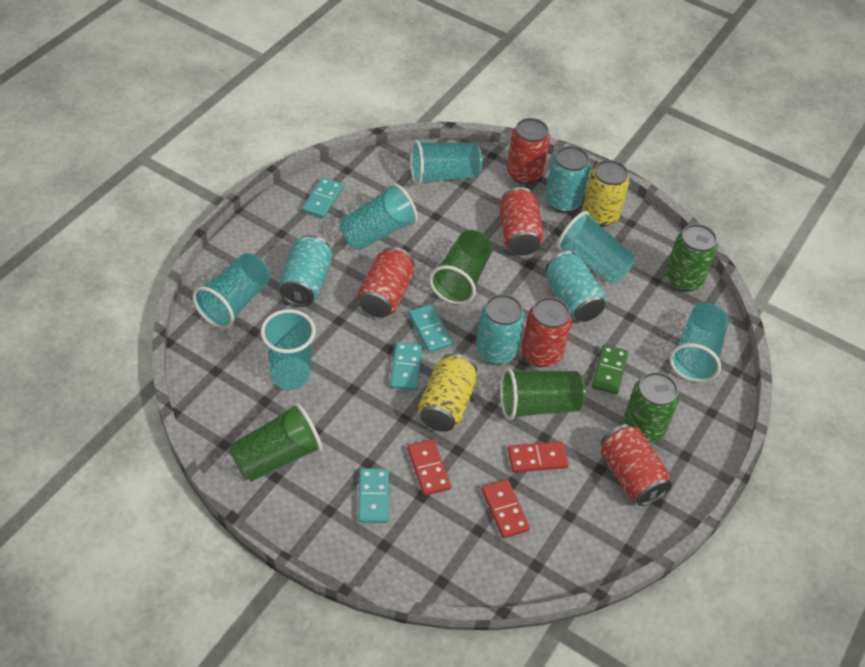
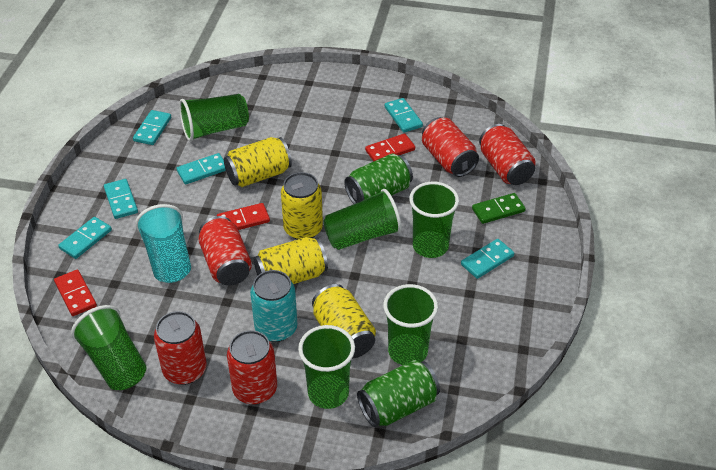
green cup: [230,403,322,482] [429,230,493,305] [500,367,586,421] = 3 -> [71,305,147,390] [179,94,249,142] [298,325,355,409] [324,189,402,250] [383,284,438,365] [409,182,459,258] = 6
turquoise can: [279,235,333,307] [476,294,525,365] [545,146,591,213] [545,251,606,322] = 4 -> [250,270,298,342] = 1
turquoise cup: [192,253,270,329] [261,309,316,390] [340,183,418,250] [410,140,482,185] [557,211,635,284] [669,303,729,382] = 6 -> [135,204,191,283] = 1
turquoise domino: [302,177,343,218] [358,468,389,523] [390,342,423,391] [409,304,452,353] = 4 -> [58,217,112,259] [104,179,138,219] [133,110,171,145] [176,153,226,185] [385,98,423,133] [461,239,514,279] = 6
yellow can: [418,353,477,432] [582,160,629,227] = 2 -> [224,137,292,187] [254,237,328,284] [281,172,323,240] [312,284,376,359] = 4

